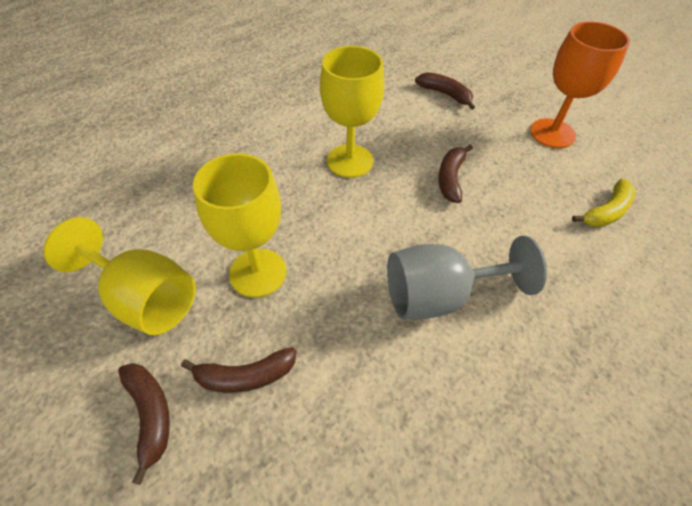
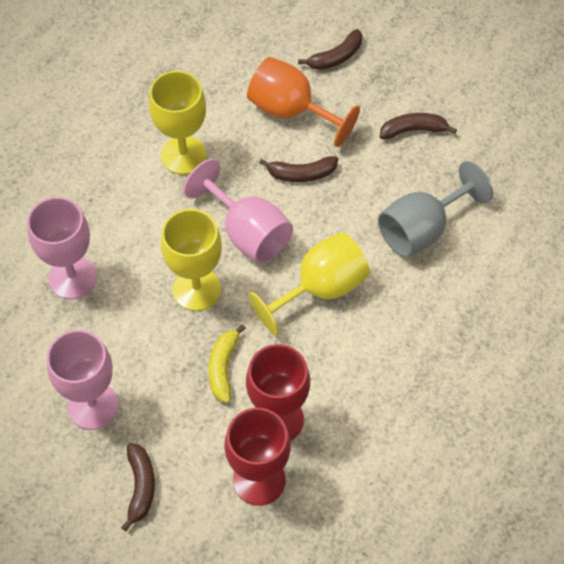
pink goblet: none = 0 -> [27,197,97,299] [47,330,119,430] [184,159,293,264] = 3
red goblet: none = 0 -> [224,408,291,506] [246,344,310,441] = 2

